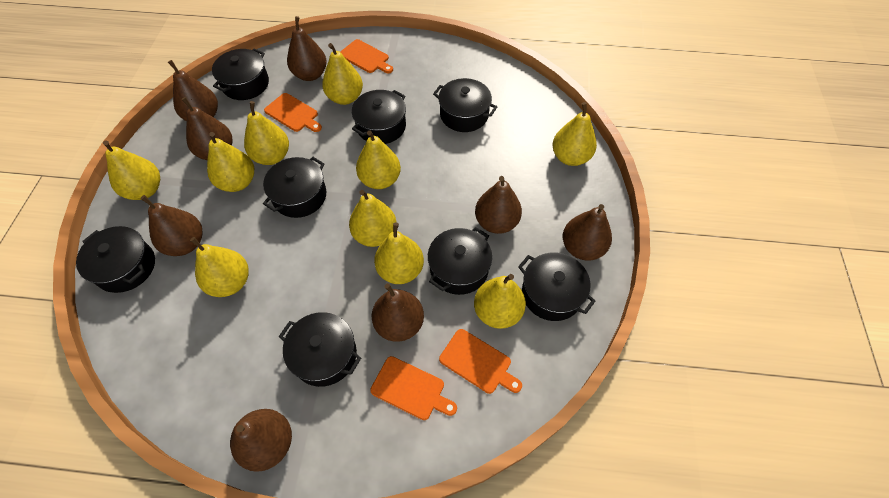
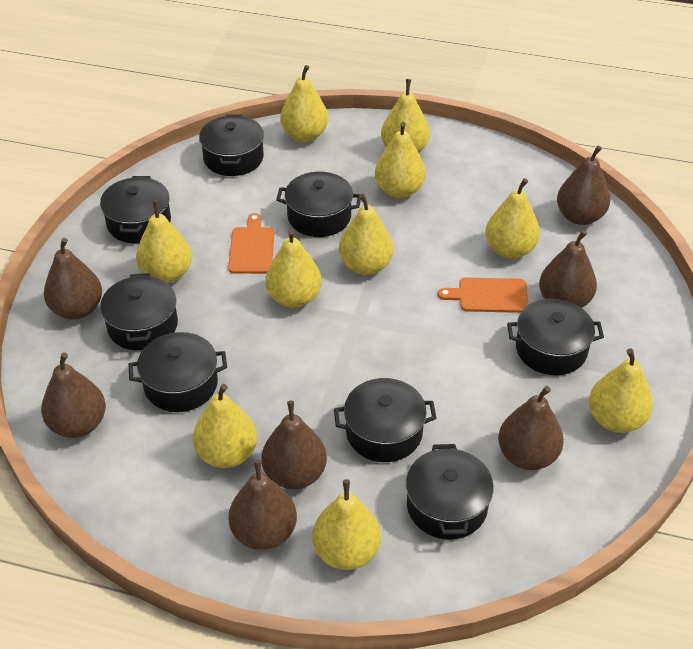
brown pear: [140,195,203,256] [168,60,218,121] [181,97,232,160] [230,409,292,472] [287,16,327,81] [372,283,424,342] [475,176,522,234] [563,204,612,261] = 8 -> [41,353,106,438] [44,238,102,320] [228,460,297,550] [261,401,327,489] [498,386,564,470] [539,230,597,308] [557,146,610,225] = 7
orange cutting board: [264,93,322,132] [340,39,393,73] [370,356,457,420] [439,329,522,394] = 4 -> [228,213,275,274] [438,278,529,313] = 2

